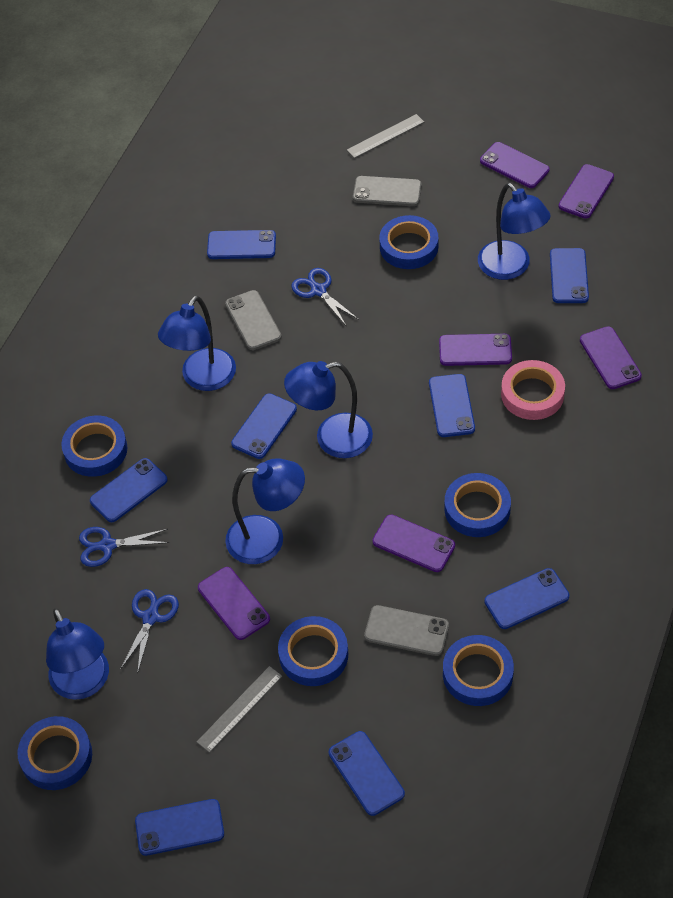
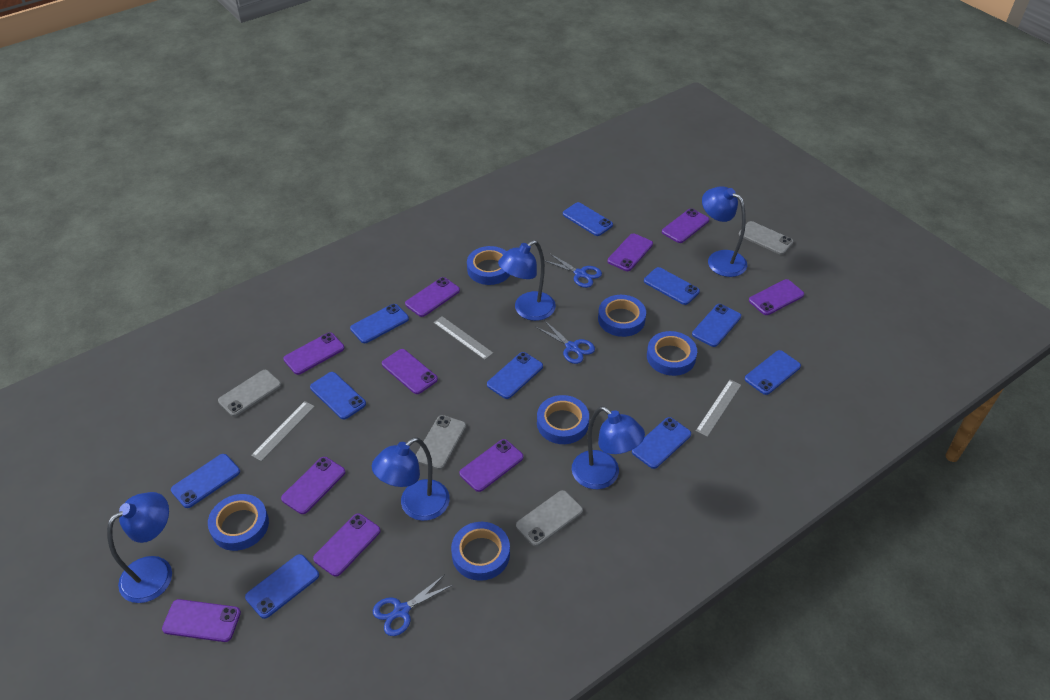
blue phone: [90,458,168,522] [135,799,224,856] [207,230,276,259] [231,393,297,459] [329,731,405,816] [429,374,475,437] [484,568,569,629] [550,248,589,303] = 8 -> [171,454,240,508] [245,554,319,619] [310,372,366,419] [350,304,409,343] [487,352,543,399] [563,202,613,236] [632,417,691,469] [644,267,700,305] [692,304,741,347] [745,350,801,395] = 10
grey phone: [225,290,282,350] [353,176,421,206] [364,605,449,656] = 3 -> [218,370,281,417] [416,415,466,470] [516,490,583,546] [739,221,794,255] = 4
grey ruler: [197,666,282,753] [347,114,424,158] = 2 -> [251,401,315,461] [433,316,493,360] [696,380,741,437] = 3
pink tape: [501,360,565,420] = 1 -> none = 0
purple phone: [198,567,270,640] [373,514,455,572] [439,334,512,366] [480,142,549,188] [558,164,614,219] [580,326,642,389] = 6 -> [162,599,241,642] [281,457,345,514] [283,332,344,375] [313,513,381,577] [382,349,438,394] [405,277,460,317] [459,439,523,492] [608,233,653,271] [662,208,709,243] [749,279,804,315] = 10

